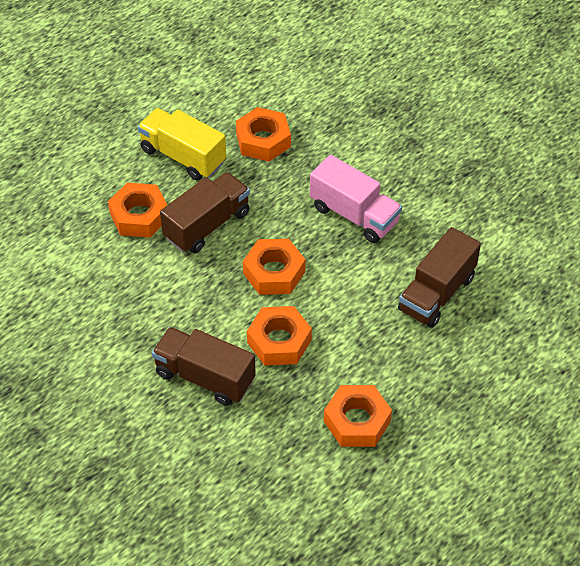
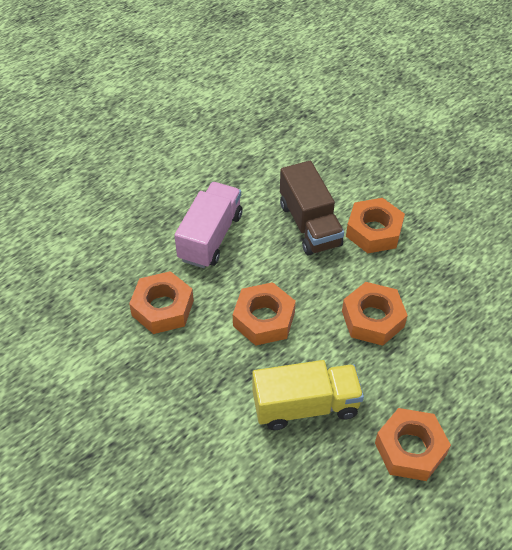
brown truck: [152,327,256,406] [160,172,250,253] [398,227,481,328] = 3 -> [280,161,344,256] = 1

